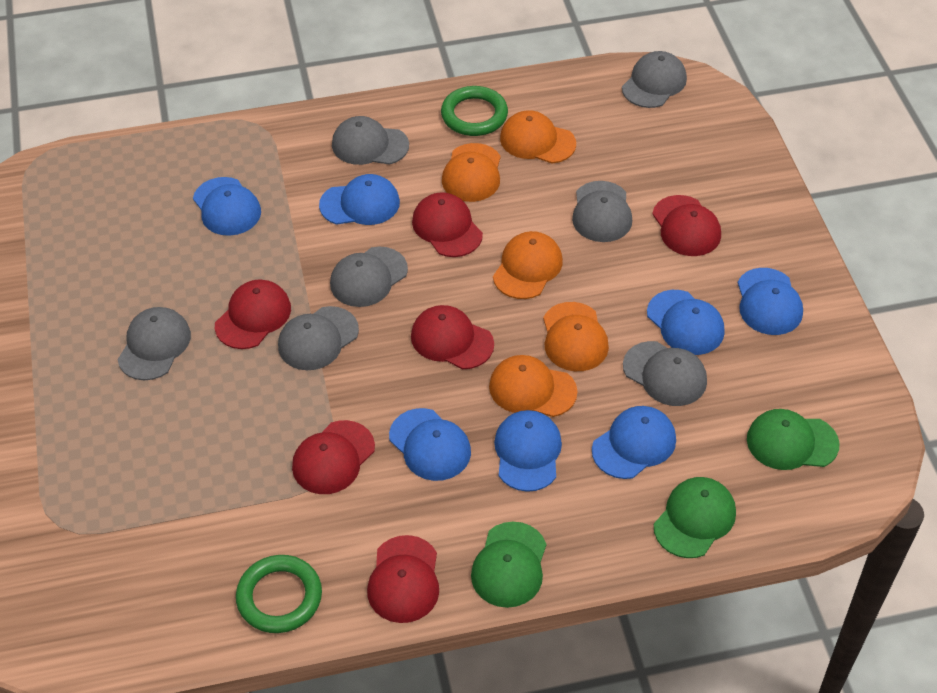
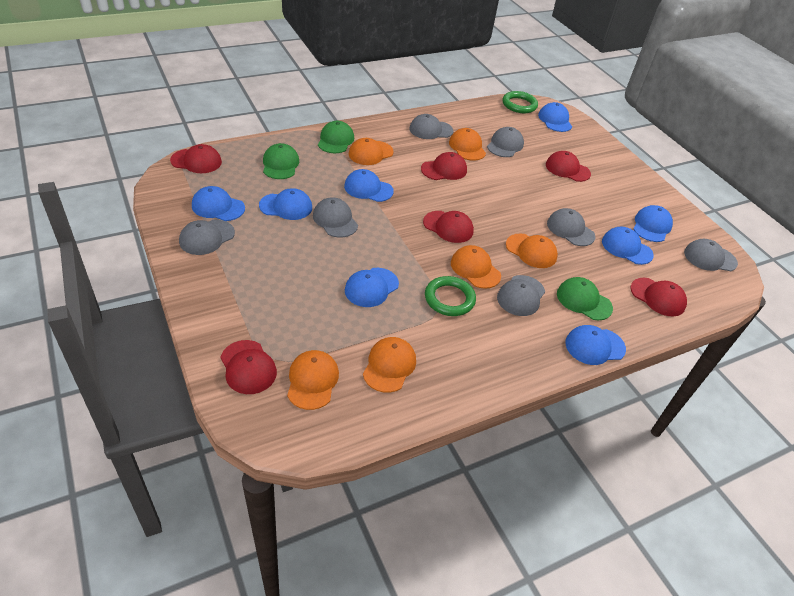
blue cap: [193,177,261,236] [319,174,400,225] [389,408,471,481] [494,410,562,492] [592,406,676,479] [647,290,725,355] [738,268,803,335] = 7 -> [192,186,245,221] [259,188,312,220] [344,169,394,202] [345,268,399,307] [538,102,572,132] [565,325,626,365] [602,227,654,265] [633,205,673,242] = 8
orange cap: [442,143,501,202] [489,355,577,417] [493,231,563,299] [500,110,576,163] [543,302,609,371] = 5 -> [287,350,339,410] [349,138,393,165] [363,337,416,393] [449,128,486,161] [451,245,501,289] [506,233,558,268] = 6

